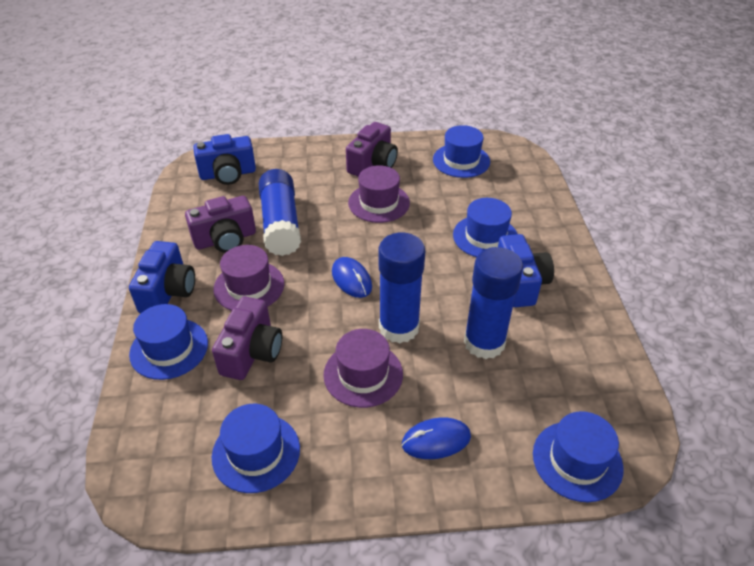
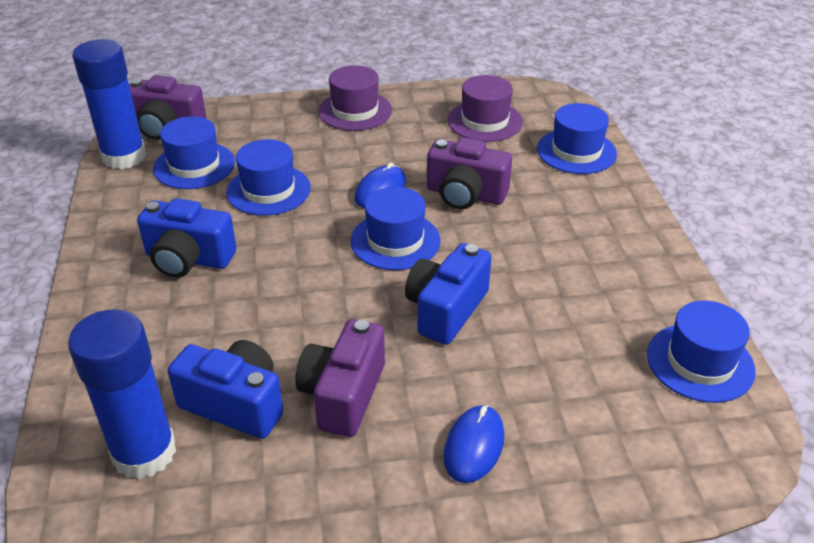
blue glue stick: [259,169,301,256] [379,233,425,343] [464,247,523,359] = 3 -> [68,309,176,479] [72,39,146,169] = 2
purple hat: [213,245,284,311] [324,329,403,408] [348,165,410,223] = 3 -> [318,65,392,131] [447,75,523,142] = 2

